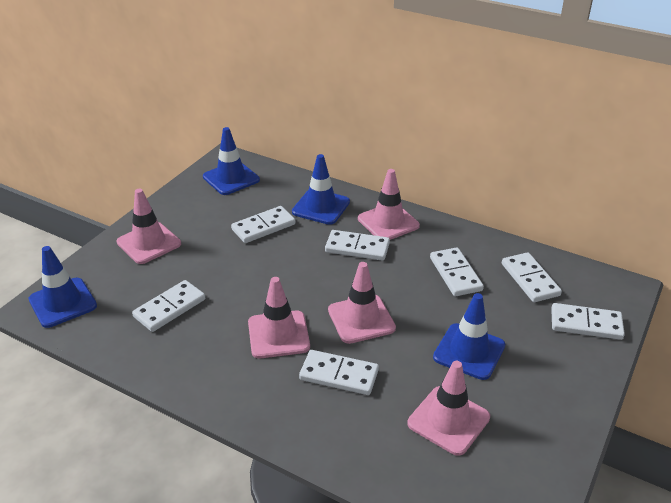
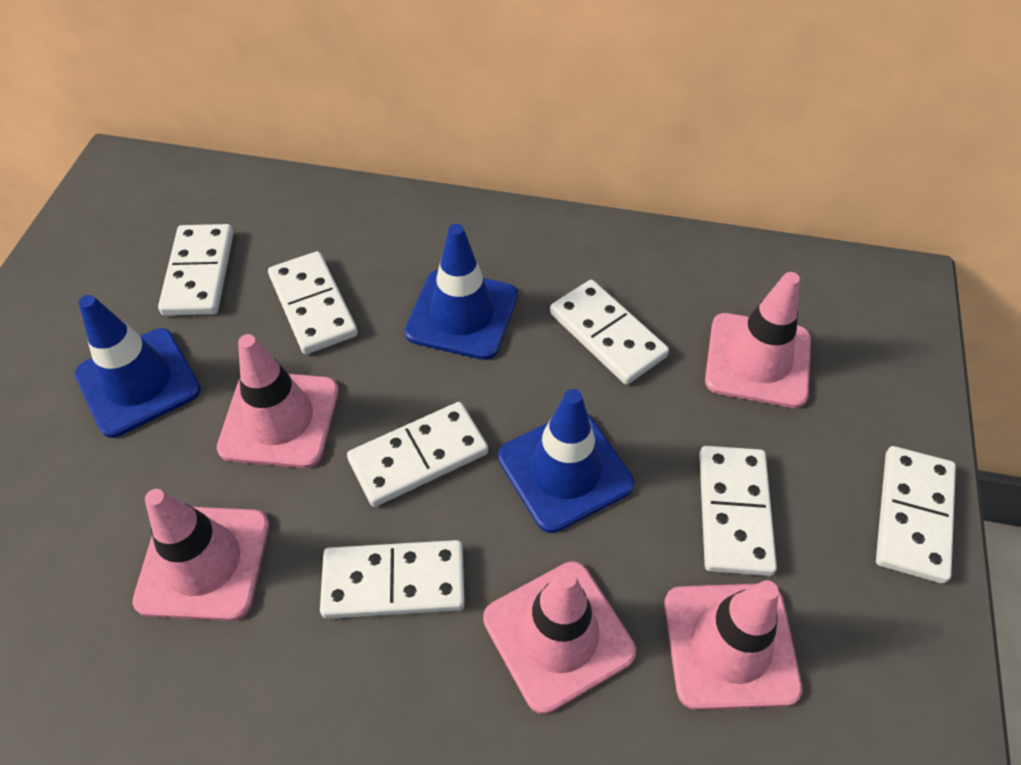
blue traffic cone: [29,246,97,328] [203,127,260,195] [292,154,350,225] [433,293,505,380] = 4 -> [75,295,201,438] [405,224,518,360] [498,389,634,533] = 3

